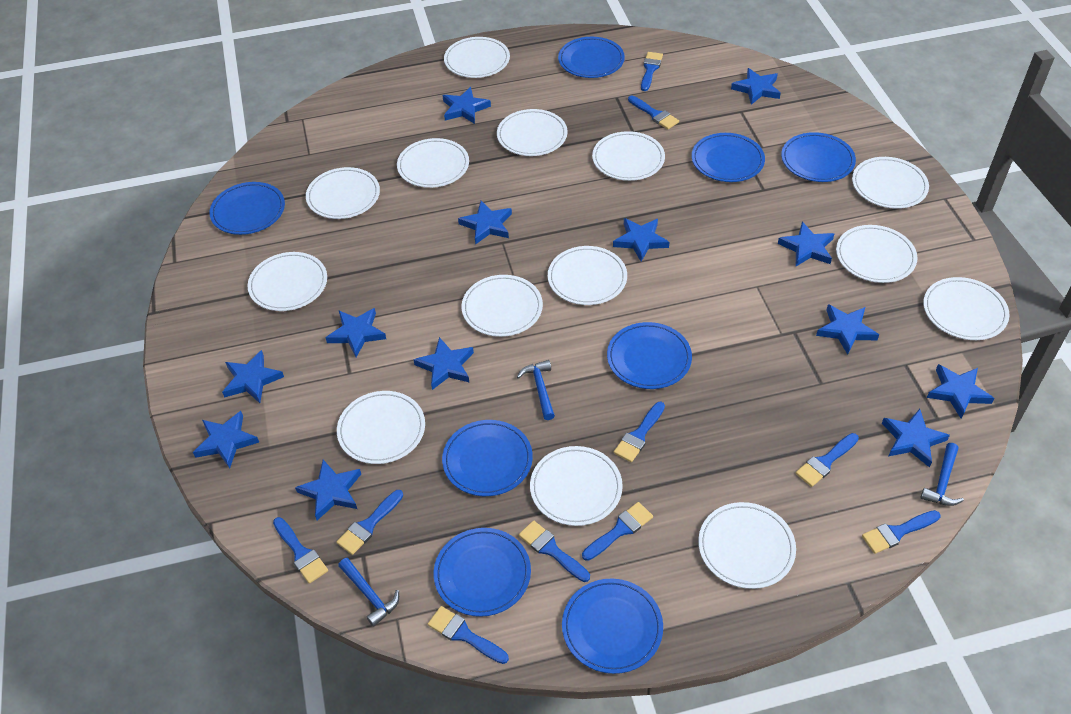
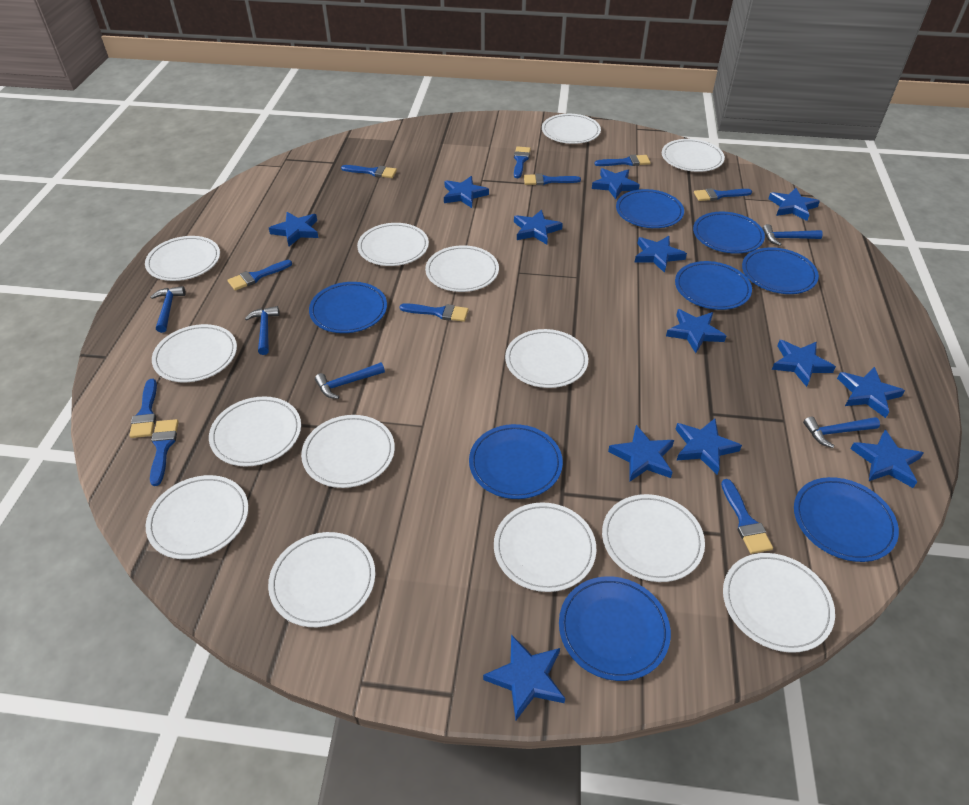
blue hammer: [338,558,399,627] [517,360,555,420] [920,443,964,506] = 3 -> [150,286,186,333] [245,306,279,355] [315,362,385,399] [762,224,823,246] [803,417,880,448] = 5

